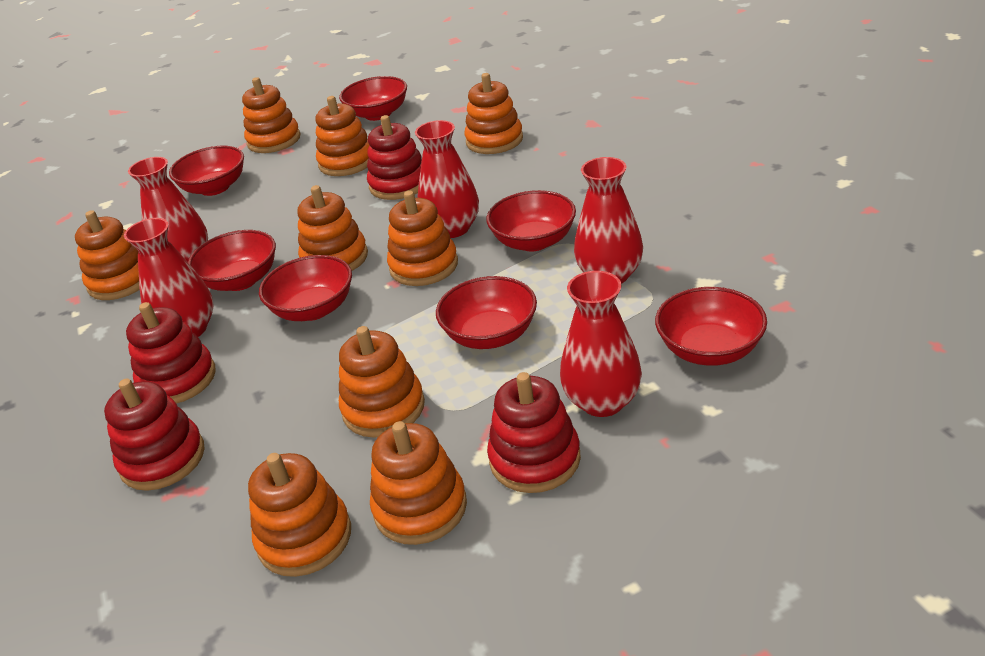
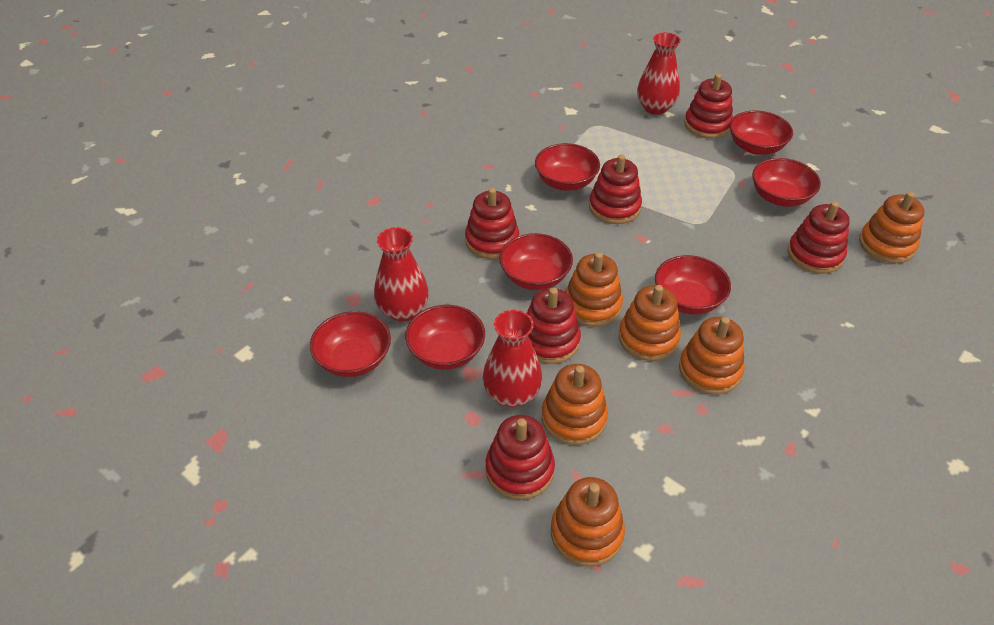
orange stacking toy: [75,210,140,300] [242,77,301,153] [248,453,351,577] [297,185,368,271] [315,96,369,176] [339,326,425,438] [370,421,467,545] [387,191,458,286] [464,73,523,154] = 9 -> [542,364,608,445] [551,477,625,567] [565,252,623,327] [619,285,681,361] [679,317,745,395] [859,192,924,263] = 6
red stacking toy: [104,379,204,491] [126,302,216,404] [367,115,422,200] [487,372,581,493] = 4 -> [465,188,519,259] [486,415,555,500] [527,288,581,364] [589,154,642,224] [684,74,733,139] [788,201,850,274] = 6
red vase: [124,218,213,337] [128,157,208,262] [415,120,479,238] [560,271,642,417] [574,157,643,284] = 5 -> [374,227,429,321] [483,310,542,407] [637,32,681,115] = 3

